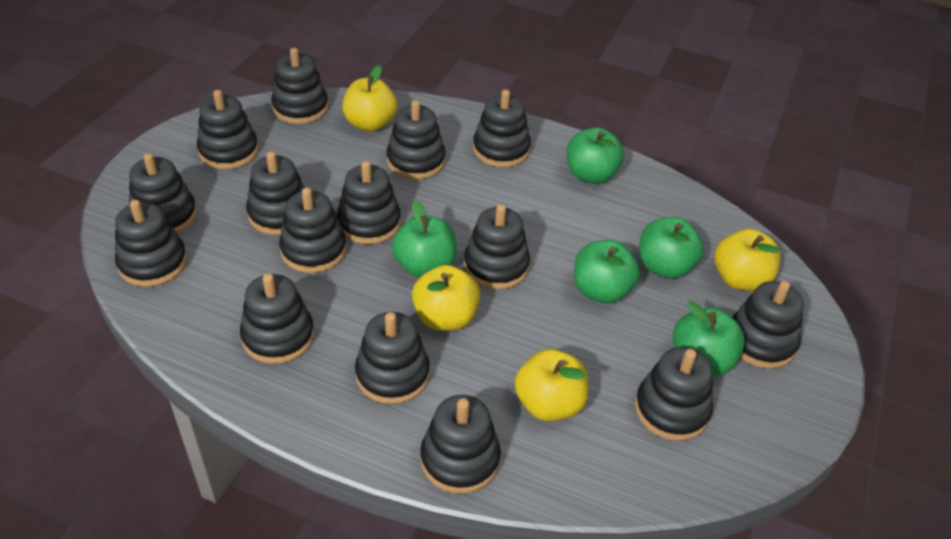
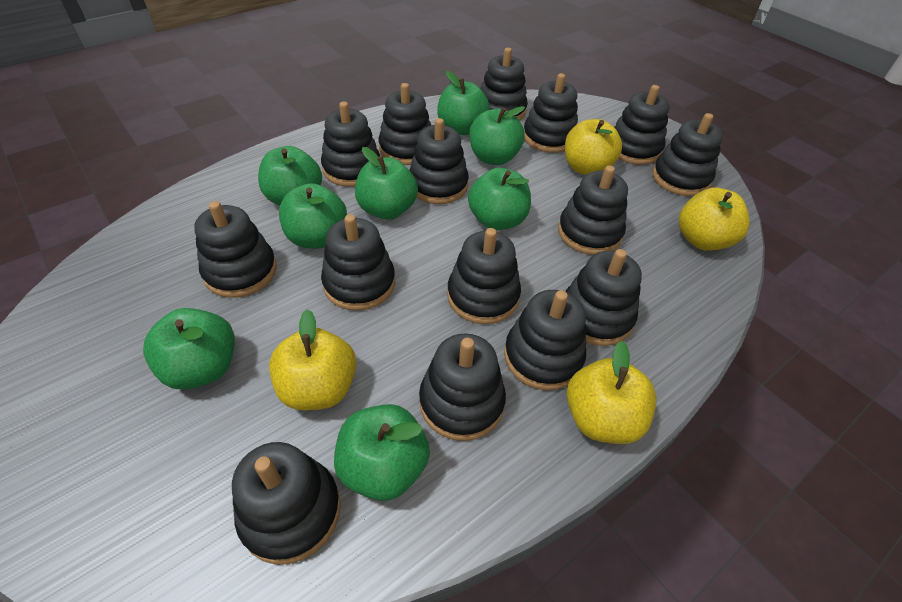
green apple: [392,201,457,278] [566,127,624,184] [574,240,640,303] [639,217,704,279] [673,301,745,376] = 5 -> [143,308,235,389] [258,146,322,206] [279,183,347,248] [334,404,430,501] [355,147,418,220] [437,71,490,135] [468,168,531,230] [469,106,525,165] = 8

